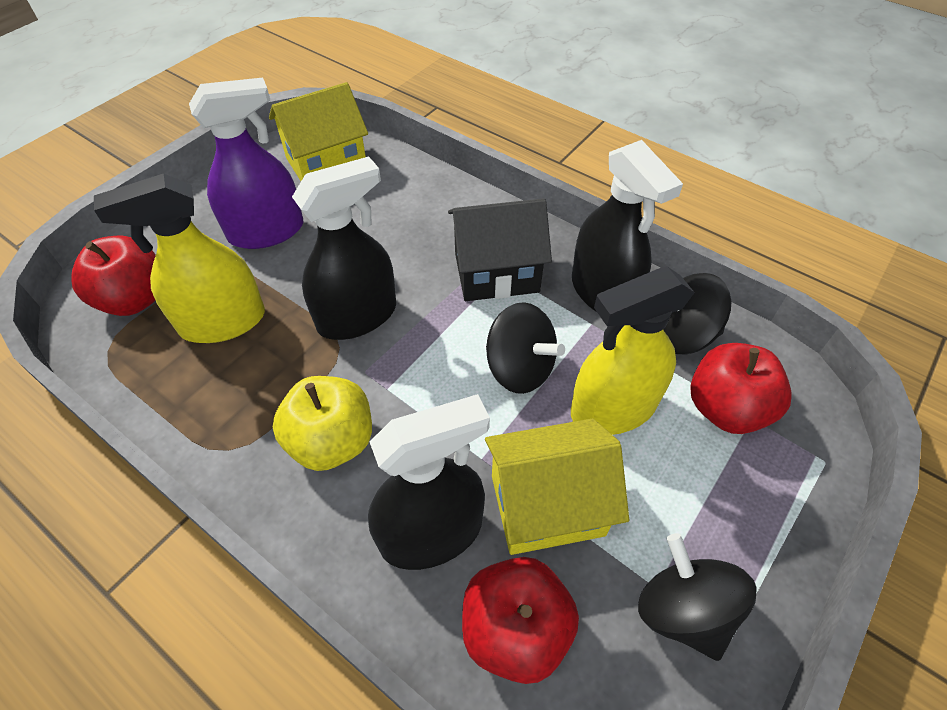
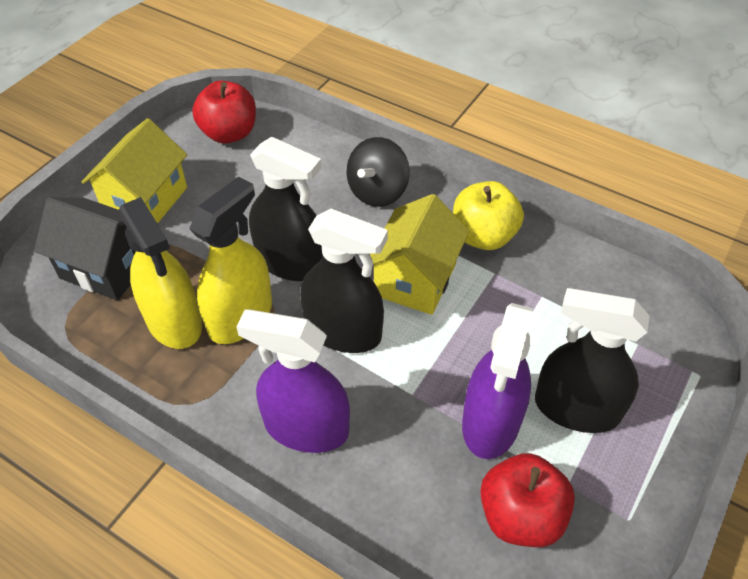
black spinning top: [486,302,565,394] [638,533,757,661] [663,273,731,354] = 3 -> [347,137,410,207] = 1
purple spray bottle: [189,78,303,249] = 1 -> [236,309,350,453] [462,303,533,459] = 2
red apple: [71,235,156,316] [462,557,579,684] [690,343,792,434] = 3 -> [192,81,256,144] [480,453,575,547] = 2

